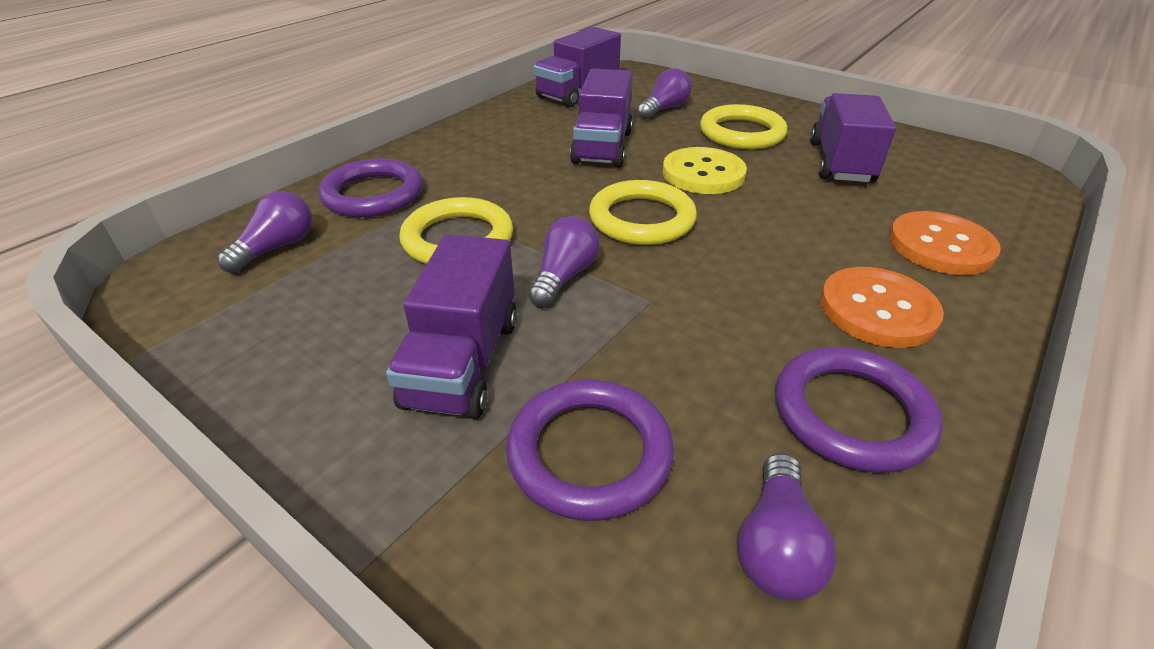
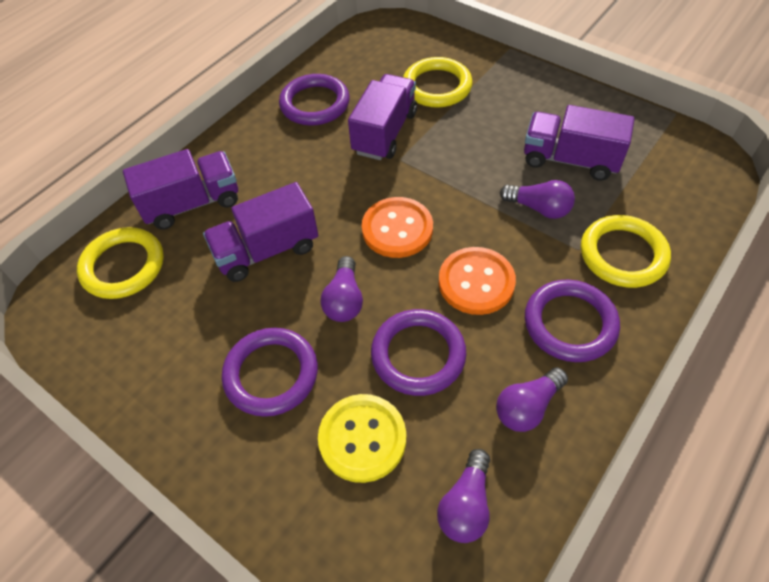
purple ring: [319,158,423,217] [506,380,674,521] [775,347,943,473] = 3 -> [222,328,318,417] [279,74,350,126] [371,309,466,396] [525,280,620,362] = 4

